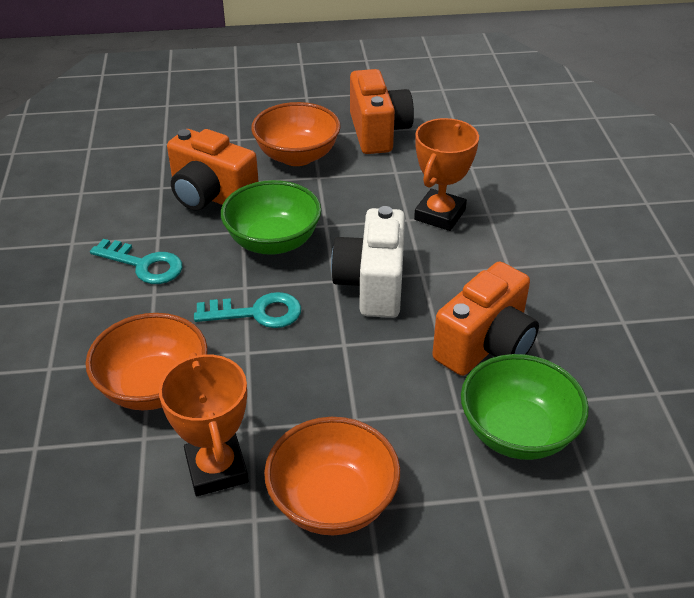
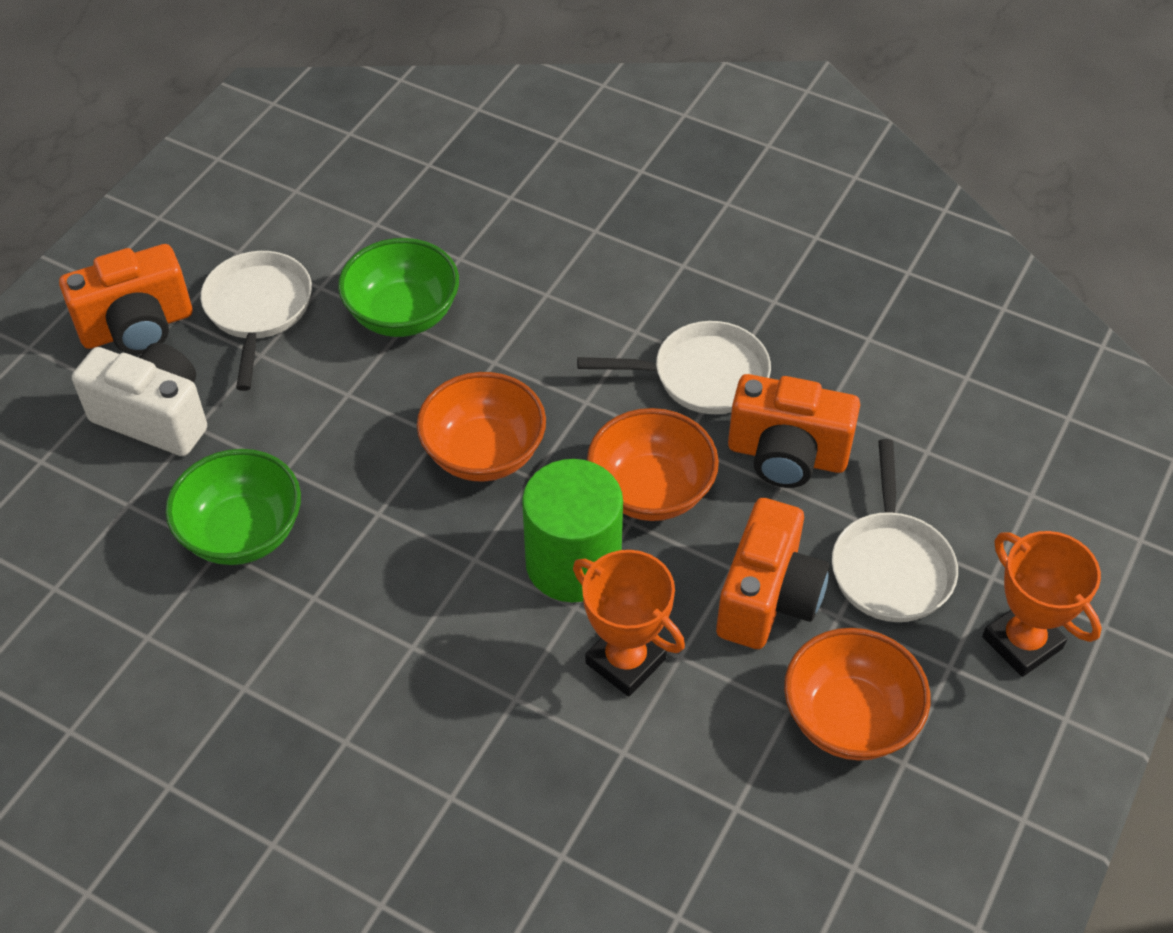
green cylinder: none = 0 -> [522,459,623,602] = 1
turquoise key: [90,239,183,284] [194,292,301,328] = 2 -> none = 0
white pan: none = 0 -> [201,251,312,391] [577,321,771,414] [832,439,958,622] = 3

